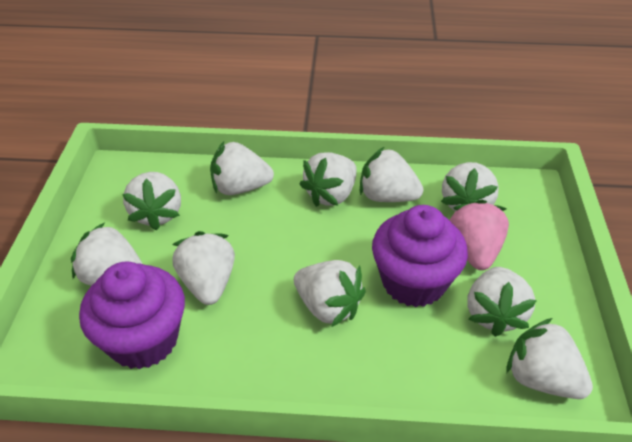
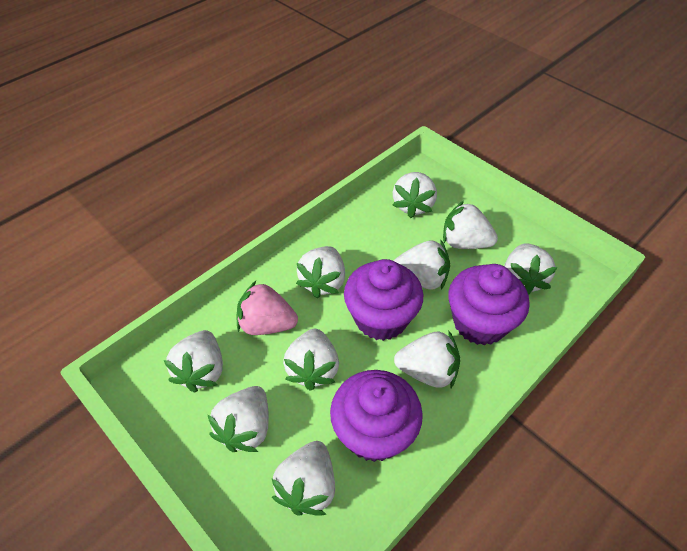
purple cupcake: [79,261,185,369] [372,205,468,307] = 2 -> [330,370,423,462] [344,259,423,341] [448,264,529,345] = 3

